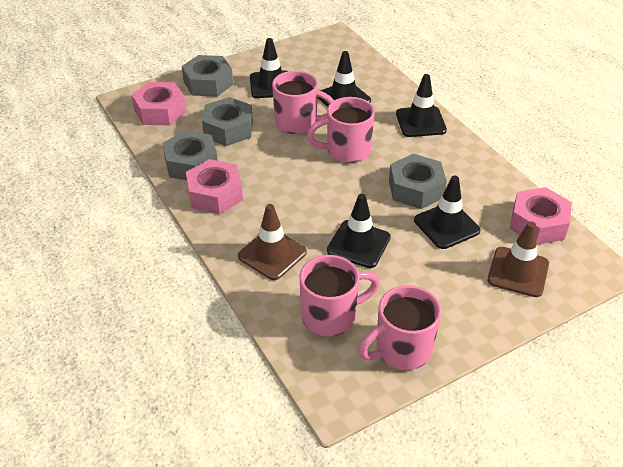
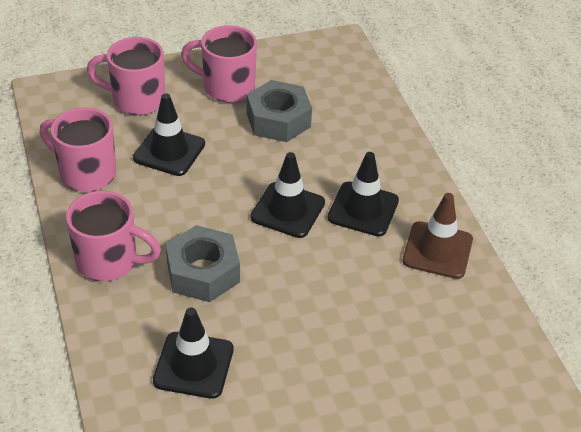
black traffic cone: [250,38,287,98] [317,51,371,107] [327,194,391,268] [396,74,447,137] [414,175,480,249] = 5 -> [133,93,205,176] [153,308,234,399] [251,152,325,238] [328,152,399,237] = 4
brown traffic cone: [238,204,307,280] [487,221,549,297] = 2 -> [403,193,473,279] = 1
grey nut: [162,131,218,180] [182,55,233,97] [202,97,253,146] [389,154,447,209] = 4 -> [166,225,240,302] [247,80,312,142] = 2
pink nut: [131,82,187,125] [186,159,243,214] [510,187,572,245] = 3 -> none = 0

